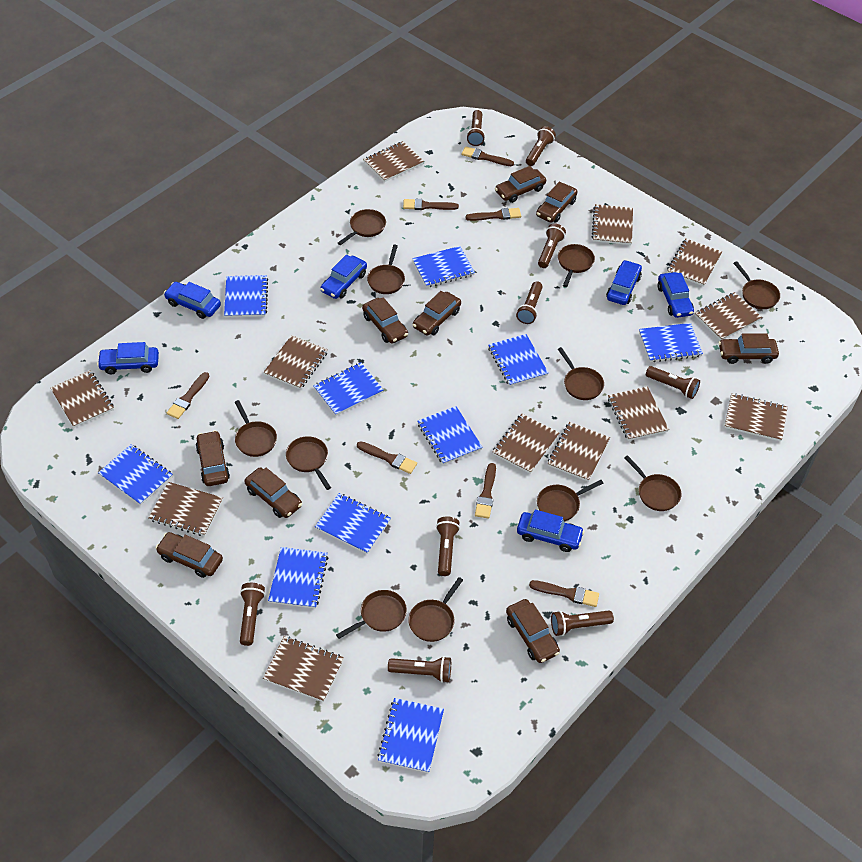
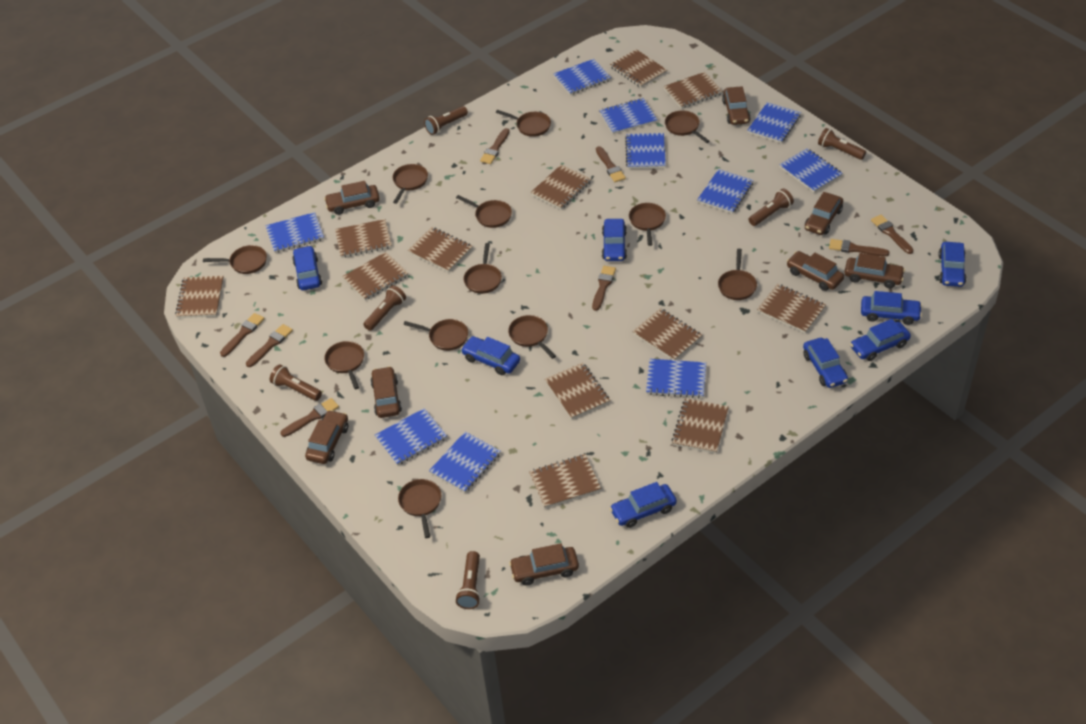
blue car: [97,342,159,374] [164,282,221,319] [320,255,367,299] [517,510,584,552] [606,260,642,305] [657,272,694,318] = 6 -> [292,246,322,290] [461,336,520,375] [602,219,627,261] [610,482,677,528] [803,338,848,388] [850,319,911,361] [861,291,922,325] [938,242,967,287] = 8
brown brush: [167,372,209,419] [357,441,417,474] [403,199,459,210] [461,146,514,166] [465,208,521,221] [475,463,496,519] [529,580,599,607] = 7 -> [220,313,265,357] [246,324,293,367] [281,398,339,437] [480,128,510,164] [592,266,616,311] [596,146,626,182] [829,239,889,256] [871,215,913,254] = 8
brown car: [156,532,223,578] [196,430,230,486] [244,467,302,518] [362,297,408,344] [413,291,461,336] [495,166,546,203] [506,599,560,663] [536,182,577,223] [719,333,779,364] = 9 -> [305,410,348,464] [324,181,380,215] [370,366,402,418] [509,543,579,586] [722,86,751,125] [787,251,844,291] [805,192,843,235] [844,253,905,288] = 8
brown flashlight: [240,583,265,646] [388,656,451,683] [436,516,460,576] [466,110,485,146] [516,281,543,324] [526,126,556,166] [538,224,566,268] [551,610,614,636] [646,366,700,399] = 9 -> [270,365,322,401] [363,285,406,331] [424,106,468,135] [455,551,481,609] [749,189,794,226] [818,128,866,160] = 6
brown pan: [235,400,277,457] [286,436,331,490] [336,590,407,639] [338,209,386,245] [367,245,405,294] [408,577,463,642] [537,480,604,521] [558,244,595,287] [558,347,604,400] [624,455,681,511] [734,261,780,309] = 11 -> [203,245,267,274] [324,341,364,389] [392,164,428,204] [398,479,441,538] [404,319,468,351] [456,195,512,228] [464,243,502,294] [496,110,551,137] [508,315,556,359] [629,203,666,246] [665,110,710,143] [718,249,757,300] = 12

